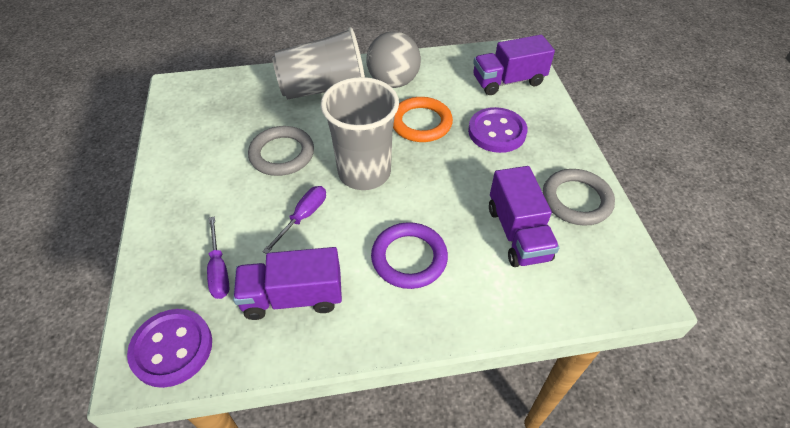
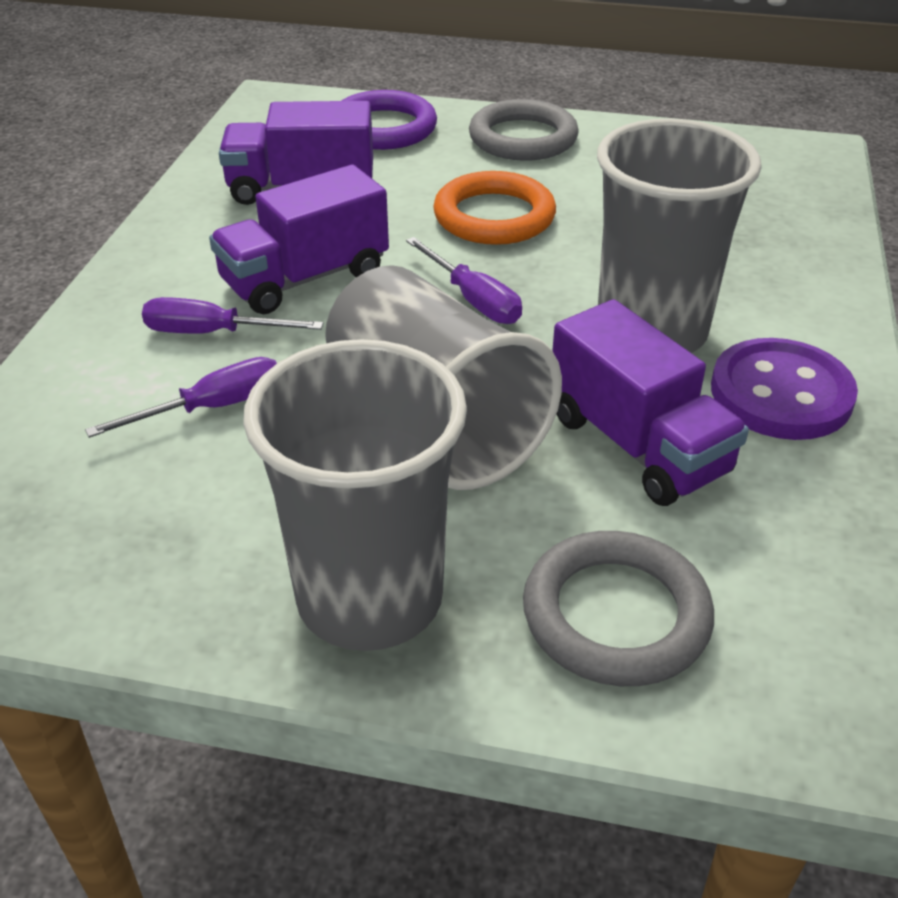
grey ball: [366,31,421,88] = 1 -> none = 0
grey cup: [272,27,365,100] [321,77,399,190] = 2 -> [243,339,467,651] [325,265,562,490] [597,119,762,353] = 3
purple button: [127,309,212,388] [468,107,527,153] = 2 -> [711,338,858,440] = 1
purple screwdriver: [207,217,230,299] [262,186,326,254] = 2 -> [85,357,277,438] [142,297,323,334] [406,237,522,324] = 3

